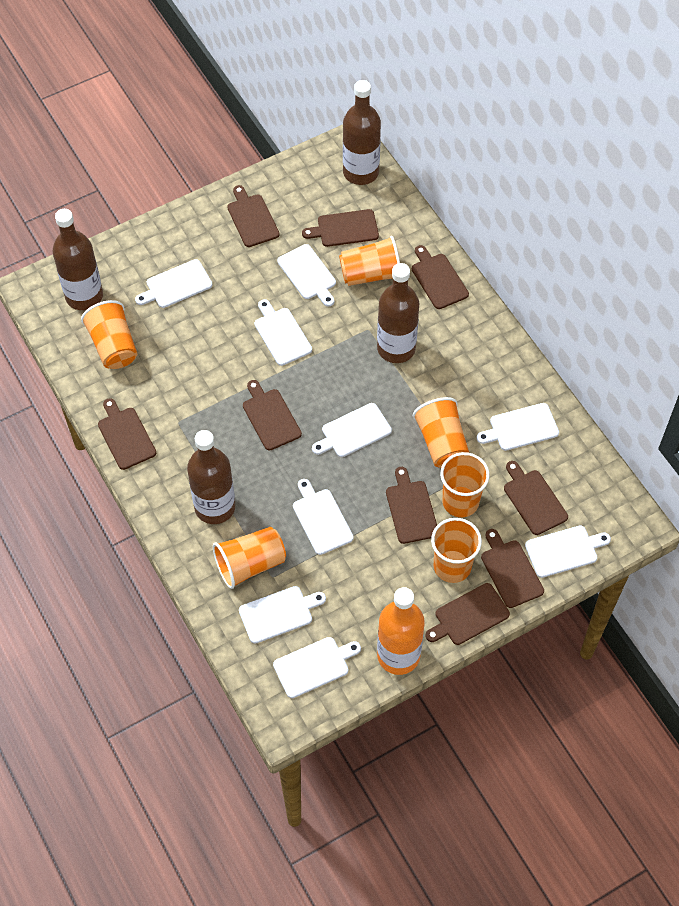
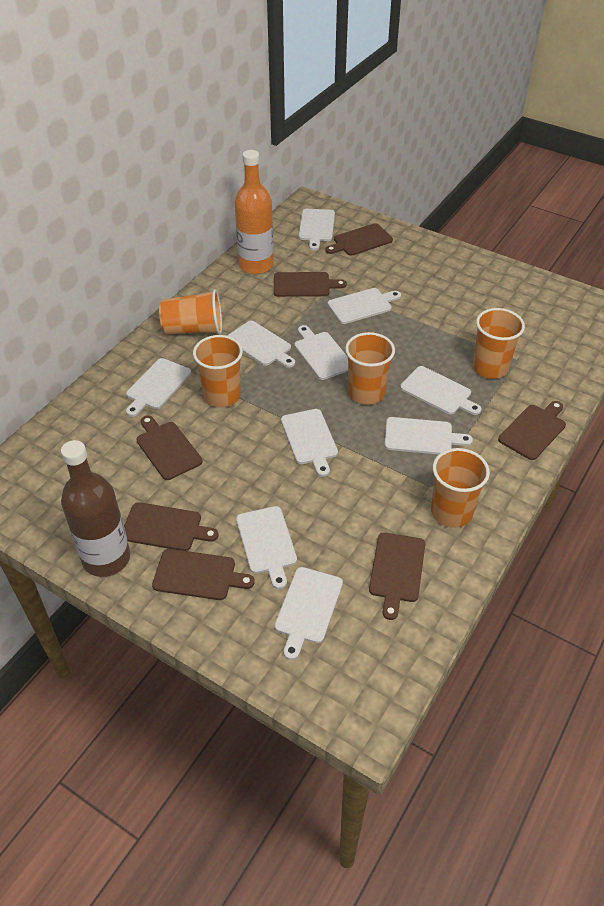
brown bottle: [53,209,103,310] [187,430,235,524] [343,80,381,185] [377,263,419,363] = 4 -> [61,440,130,577] = 1
brown cutting board: [98,398,156,470] [227,185,280,247] [243,380,302,451] [302,209,379,247] [386,467,437,544] [412,245,469,309] [425,583,510,645] [481,529,544,608] [504,461,568,535] = 9 -> [124,502,219,551] [136,416,203,480] [152,549,255,600] [274,272,347,297] [325,223,393,256] [369,532,425,620] [498,401,566,460] = 7
orange cup: [81,300,137,369] [213,527,286,589] [339,236,400,286] [413,397,469,468] [431,518,482,583] [440,452,490,517] = 6 -> [159,289,222,334] [193,335,243,407] [345,332,395,405] [431,448,490,528] [473,308,525,379] = 5
white cutting board: [135,259,212,308] [239,586,326,644] [254,299,312,366] [273,637,361,698] [277,244,336,306] [293,479,354,555] [312,403,392,457] [477,403,559,451] [525,525,611,578] = 9 -> [126,358,191,417] [227,321,295,368] [236,506,297,589] [275,567,343,660] [281,409,338,477] [294,325,348,380] [299,209,335,250] [328,288,401,324] [384,417,473,455] [400,366,482,415] = 10

